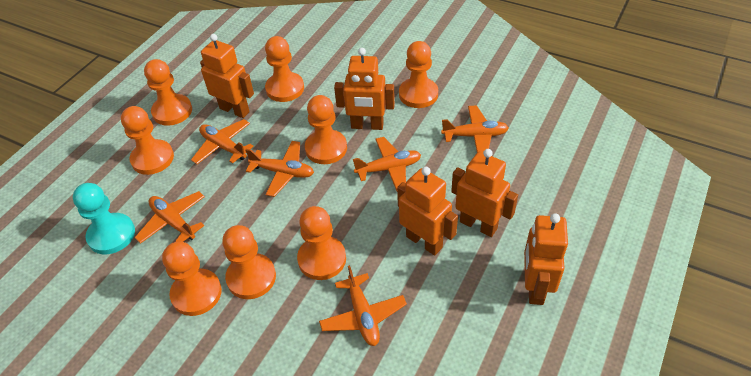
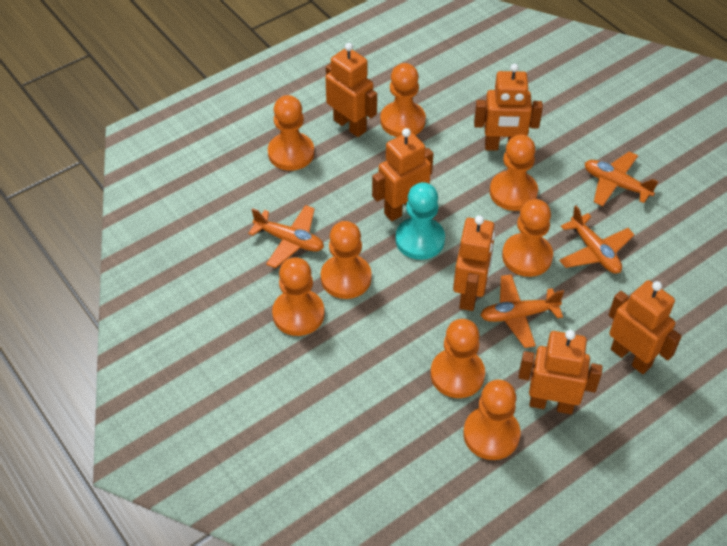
orange plane: [135,191,205,244] [191,119,254,164] [245,141,314,197] [319,265,407,346] [353,137,421,191] [441,105,509,152] = 6 -> [248,205,324,268] [480,274,564,348] [559,206,635,274] [585,151,658,206] = 4
orange robot: [200,34,254,118] [334,48,395,130] [397,167,458,256] [451,149,518,237] [524,213,568,305] = 5 -> [325,43,377,137] [372,128,434,221] [453,215,495,311] [474,64,543,151] [518,330,603,414] [609,280,682,374] = 6

